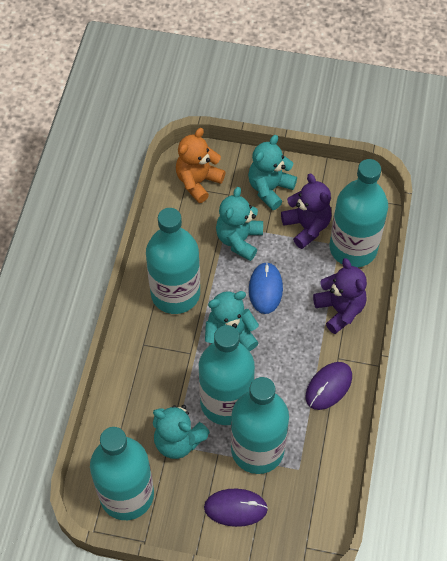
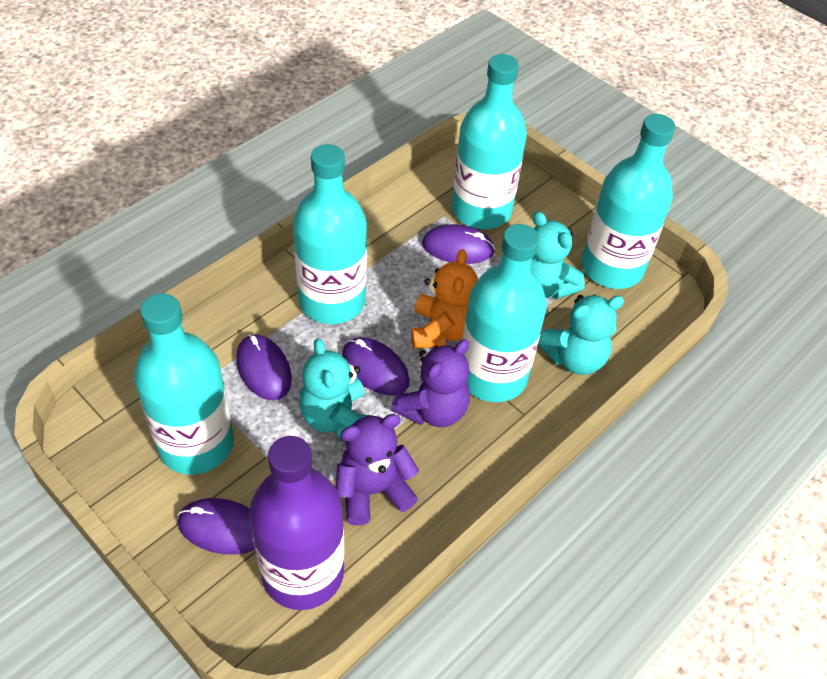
blue mouse: [249,262,283,314] = 1 -> none = 0
purple bottle: none = 0 -> [249,436,344,610] = 1
purple mouse: [204,489,268,527] [306,362,352,410] = 2 -> [178,498,255,555] [236,334,292,400] [342,337,410,396] [422,224,495,264] = 4
turquoise teddy bear: [153,405,210,459] [205,291,259,351] [216,187,263,261] [248,135,297,210] = 4 -> [299,338,372,437] [531,211,585,299] [538,295,624,375] = 3

